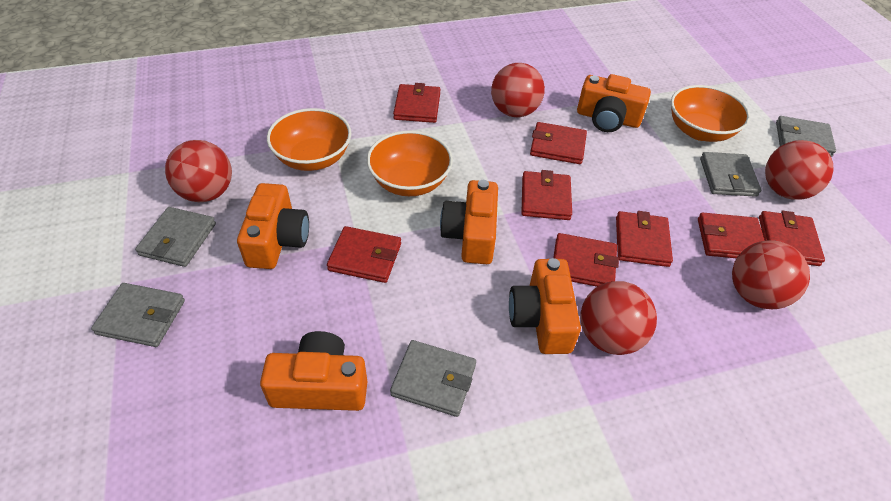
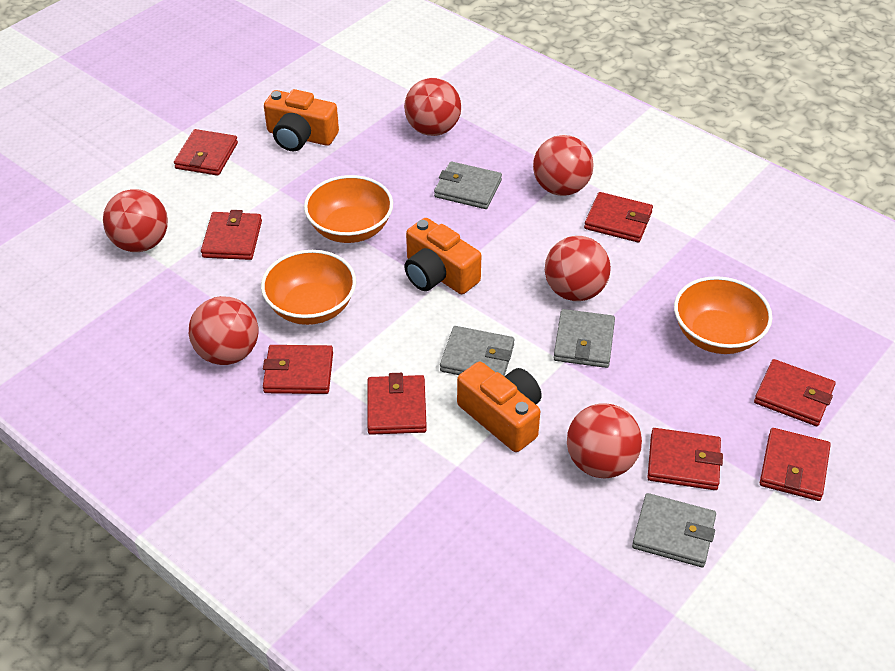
grey wallet: [91,283,185,347] [135,207,216,267] [390,340,476,417] [700,152,761,197] [776,116,836,157] = 5 -> [434,161,502,209] [440,326,515,376] [554,309,615,368] [632,493,716,567] = 4
orange camera: [237,183,309,269] [260,331,367,411] [440,180,498,264] [509,258,581,354] [577,74,651,132] = 5 -> [264,89,339,151] [404,218,482,294] [457,362,542,452] = 3
red ball: [165,140,232,202] [491,63,545,117] [580,281,657,355] [732,240,810,309] [765,140,833,200] = 5 -> [103,189,168,252] [189,296,258,365] [404,78,461,136] [533,135,594,196] [545,236,611,301] [567,403,642,478] = 6

